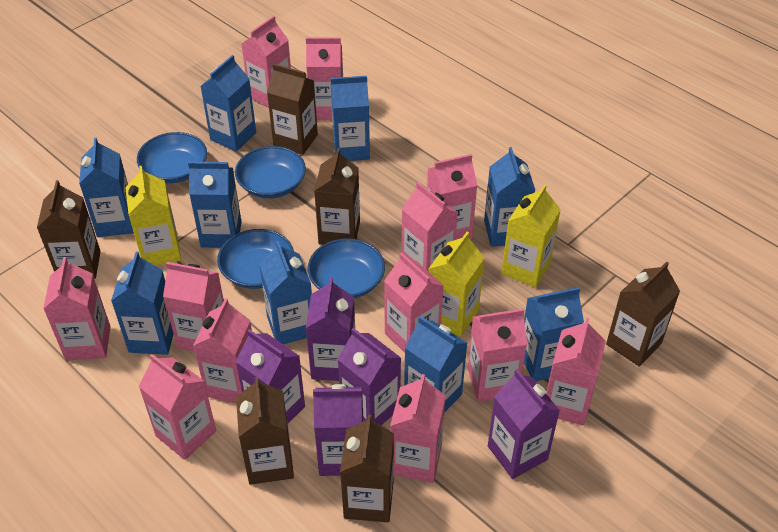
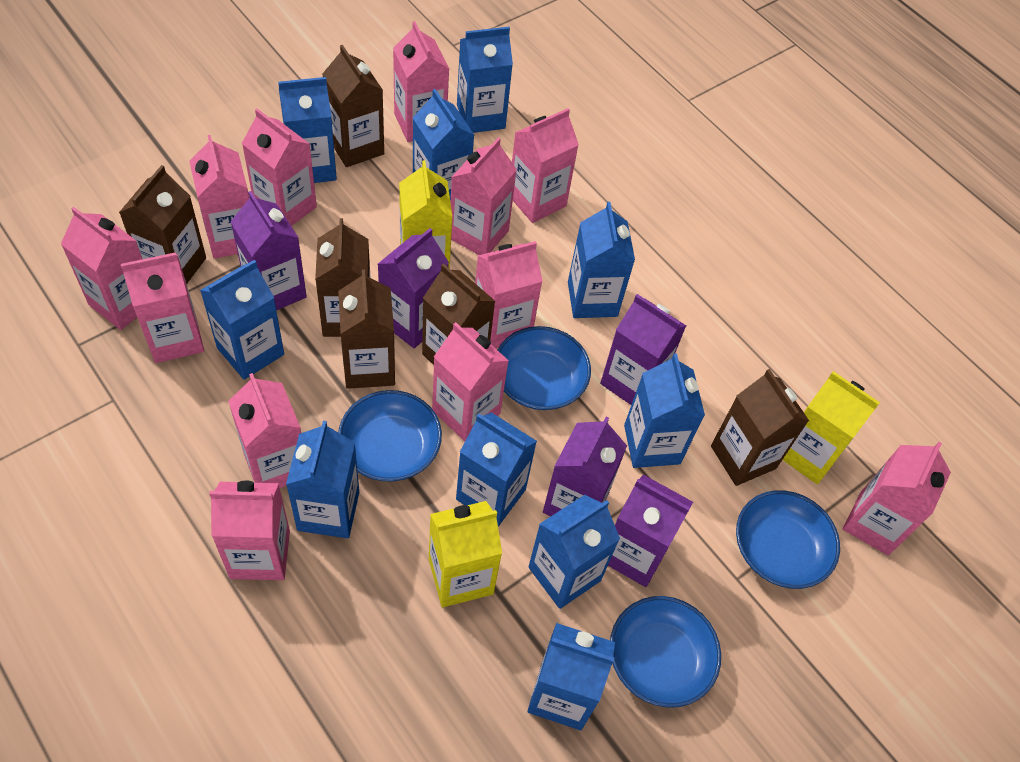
blue carton: [79,138,134,237] [111,252,173,355] [188,162,242,248] [200,55,256,152] [259,241,312,344] [331,76,370,161] [404,316,467,413] [484,147,535,247] [524,287,584,381] = 9 -> [200,260,284,380] [278,77,337,183] [286,421,359,538] [413,89,474,202] [456,412,537,526] [457,27,513,133] [527,623,615,730] [529,495,620,609] [568,202,635,318] [624,353,705,468] = 10

